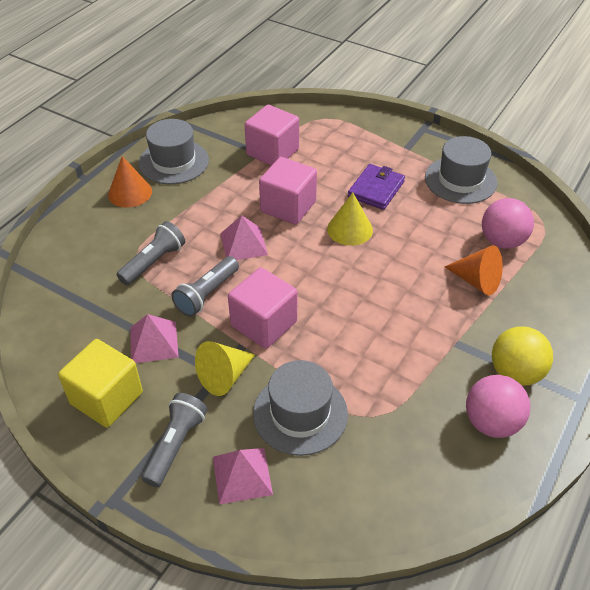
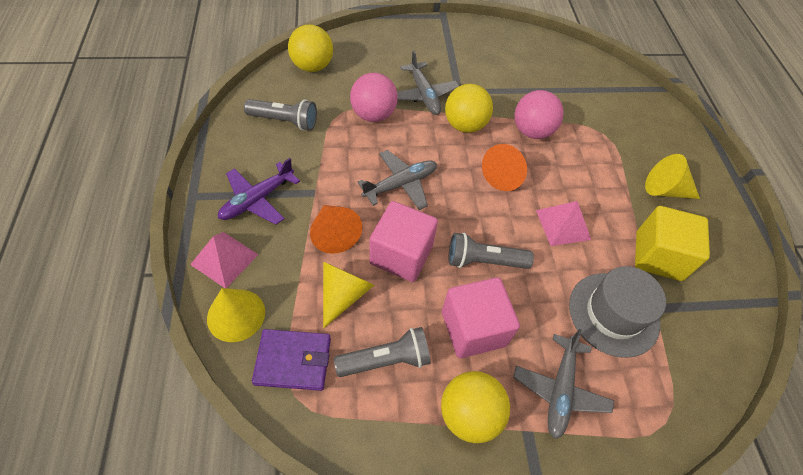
grey hat: [139,119,209,184] [253,360,348,456] [425,136,497,204] = 3 -> [569,266,666,358] = 1
grey plane: none = 0 -> [358,150,437,210] [397,50,459,115] [513,329,614,439] = 3
pink cube: [228,267,297,349] [244,105,299,166] [259,157,317,225] = 3 -> [369,201,438,282] [442,277,520,358] = 2
pink pyramid: [130,314,179,363] [213,448,273,505] [220,216,268,260] = 3 -> [190,232,259,288] [536,201,591,246] = 2
purple plane: none = 0 -> [218,158,300,225] = 1
yellow ball: [492,326,553,386] = 1 -> [288,25,333,72] [441,371,510,443] [445,84,493,133] = 3
yellow cone: [195,341,256,396] [327,192,373,246] = 2 -> [207,288,265,342] [323,262,374,328] [645,154,700,199] = 3

